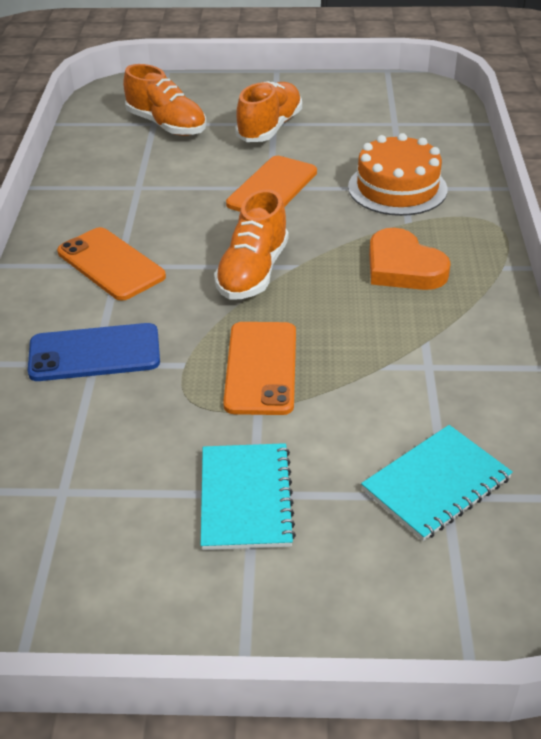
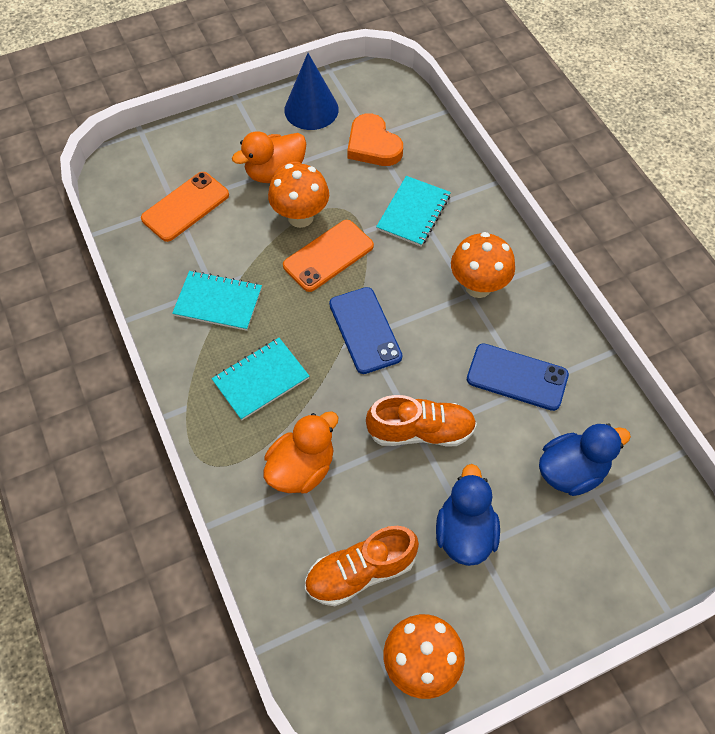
blue cone: none = 0 -> [284,53,339,130] = 1
blue duck: none = 0 -> [436,464,500,566] [539,424,631,496] = 2
blue phone: [28,323,160,381] = 1 -> [329,287,403,374] [467,343,569,411] = 2
orange cake: [348,133,447,216] = 1 -> none = 0
orange duck: none = 0 -> [232,131,306,183] [263,411,339,493] = 2
orange mushroom: none = 0 -> [268,164,329,228] [384,614,465,699] [451,232,515,298] = 3
orange phone: [57,227,166,301] [223,322,296,415] [226,156,317,212] = 3 -> [141,172,229,242] [283,220,374,292] = 2
orange shoe: [123,64,206,136] [214,189,289,300] [235,81,302,142] = 3 -> [305,526,419,606] [366,395,477,447] = 2
turquoise notebook: [201,443,296,550] [361,425,513,541] = 2 -> [172,271,262,331] [211,338,309,420] [376,176,451,247] = 3

